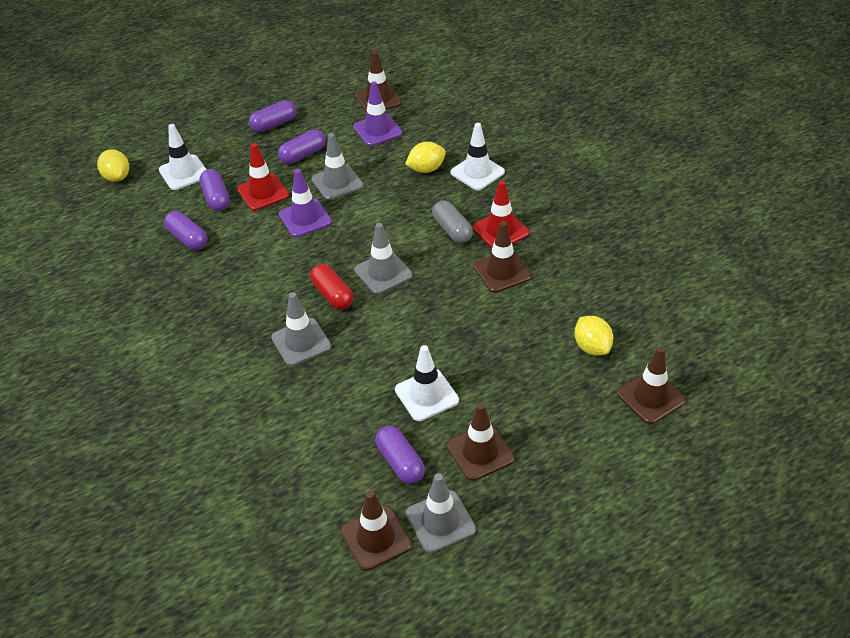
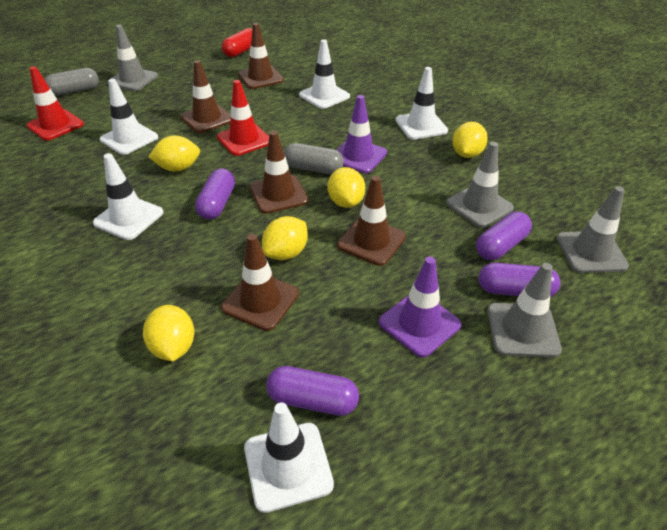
grey capsule: [432,200,473,243] = 1 -> [45,68,99,95] [284,143,344,174] = 2
purple capsule: [164,211,208,250] [199,169,230,211] [249,100,297,132] [278,130,326,164] [375,426,425,484] = 5 -> [195,168,235,220] [266,366,359,416] [476,212,532,260] [479,263,561,297] = 4
white traffic cone: [159,124,207,190] [395,345,459,421] [450,123,505,190] = 3 -> [93,153,163,240] [100,79,158,155] [244,402,334,513] [299,39,350,109] [395,67,448,140] = 5
yellow lemon: [97,149,129,182] [405,142,446,173] [574,316,613,356] = 3 -> [143,305,194,362] [148,136,200,171] [262,216,308,260] [328,167,365,208] [452,122,488,158] = 5

